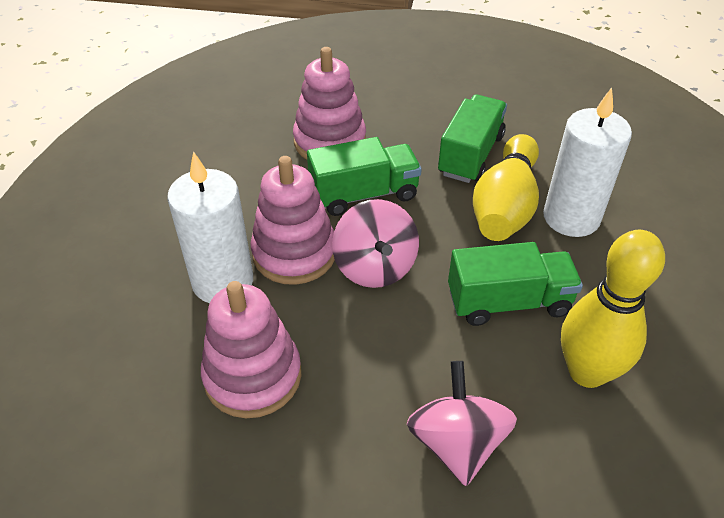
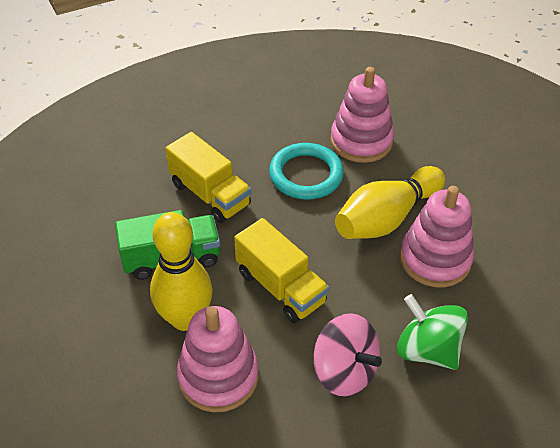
green spinning top: none = 0 -> [397,294,468,370] = 1
green truck: [307,137,422,216] [438,95,507,183] [448,242,583,326] = 3 -> [115,210,220,280] = 1
pink spinning top: [332,199,419,288] [407,361,517,486] = 2 -> [314,313,382,396] = 1
turquoise ring: none = 0 -> [269,143,344,200] = 1
white candle: [167,151,253,303] [543,87,632,237] = 2 -> none = 0
yellow truck: none = 0 -> [165,132,251,223] [234,218,329,323] = 2

